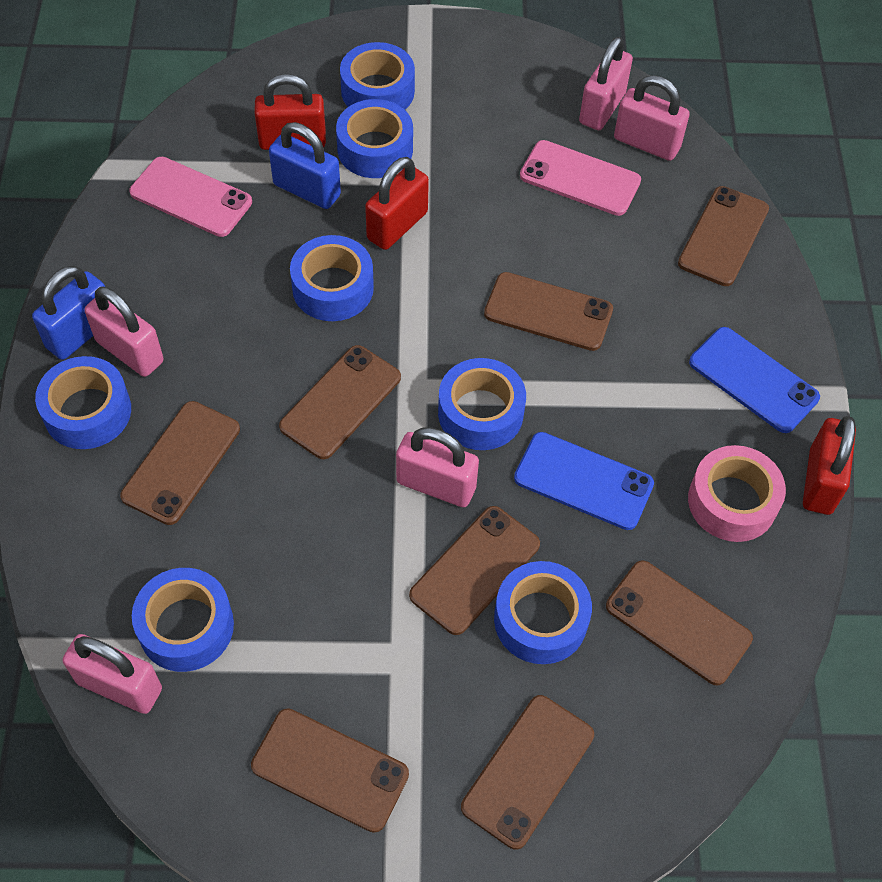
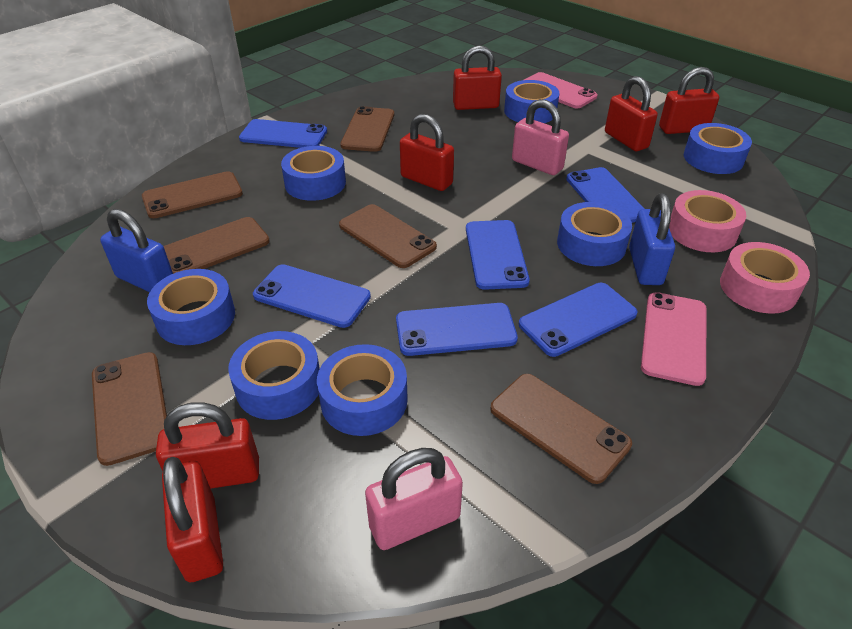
blue phone: [514,432,654,530] [689,327,820,433] = 2 -> [239,119,327,148] [253,264,371,328] [396,303,518,356] [466,220,530,290] [519,283,638,357] [566,167,644,223] = 6
brown phone: [120,401,240,525] [251,708,409,833] [279,345,401,459] [409,506,540,635] [461,695,594,850] [484,272,613,351] [606,560,753,685] [678,186,769,286] = 8 -> [92,352,167,466] [142,171,243,218] [163,217,270,274] [339,204,437,268] [340,106,394,152] [490,374,632,484] = 6
pink padlock: [63,634,162,714] [84,287,164,377] [396,427,479,507] [579,37,633,130] [614,75,690,161] = 5 -> [365,448,463,550] [512,99,569,175] = 2
pink tape: [688,445,786,542] = 1 -> [669,190,746,252] [720,242,810,314] = 2
red padlock: [255,74,326,150] [365,157,429,250] [803,416,856,515] = 3 -> [156,402,259,489] [162,457,223,582] [400,114,454,191] [453,45,502,110] [605,76,658,151] [659,67,719,134] = 6

